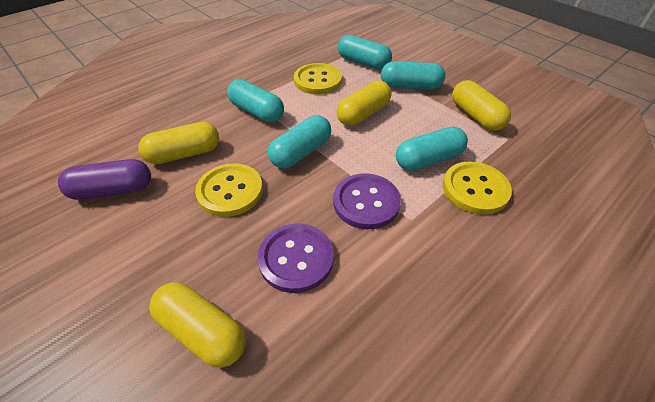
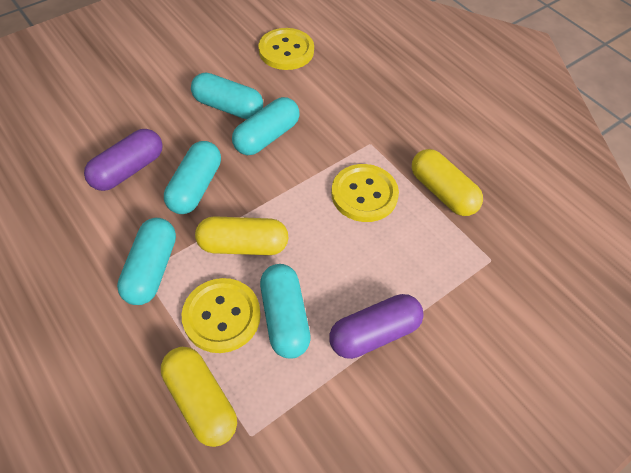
purple button: [257,223,334,293] [333,173,401,229] = 2 -> none = 0
purple capsule: [58,159,151,200] = 1 -> [84,129,163,191] [329,294,424,359] = 2
yellow capsule: [138,122,219,164] [149,282,246,368] [337,80,391,126] [452,80,511,131] = 4 -> [161,347,237,447] [195,216,289,255] [412,149,483,216] = 3

